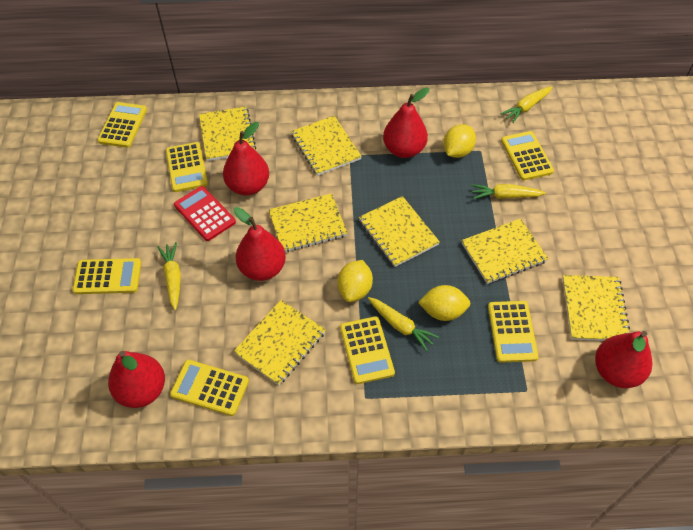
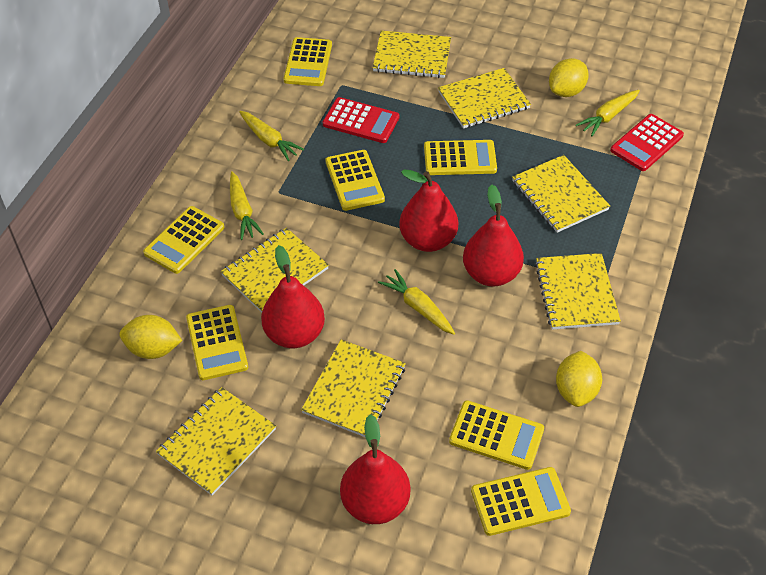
red calculator: [174,186,236,241] = 1 -> [323,97,399,143] [610,114,684,171] = 2
red pear: [108,351,165,408] [223,122,269,195] [234,207,286,281] [383,87,430,158] [595,331,652,388] = 5 -> [261,245,325,348] [340,414,410,524] [399,170,458,252] [463,184,524,287] = 4

